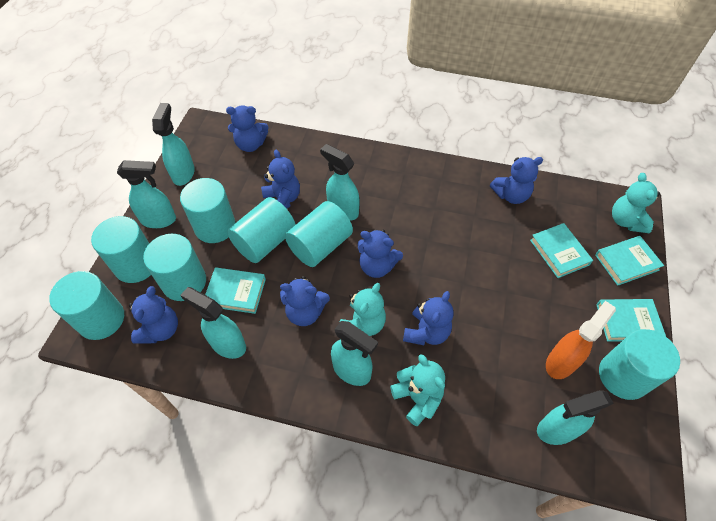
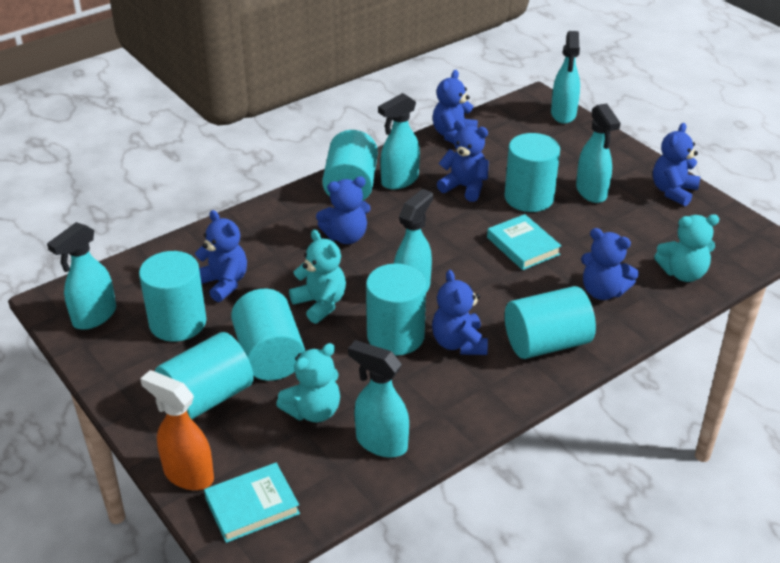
turquoise book: [205,267,266,314] [530,223,593,278] [595,236,664,286] [596,299,666,342] = 4 -> [204,463,300,543] [487,214,561,270] = 2

